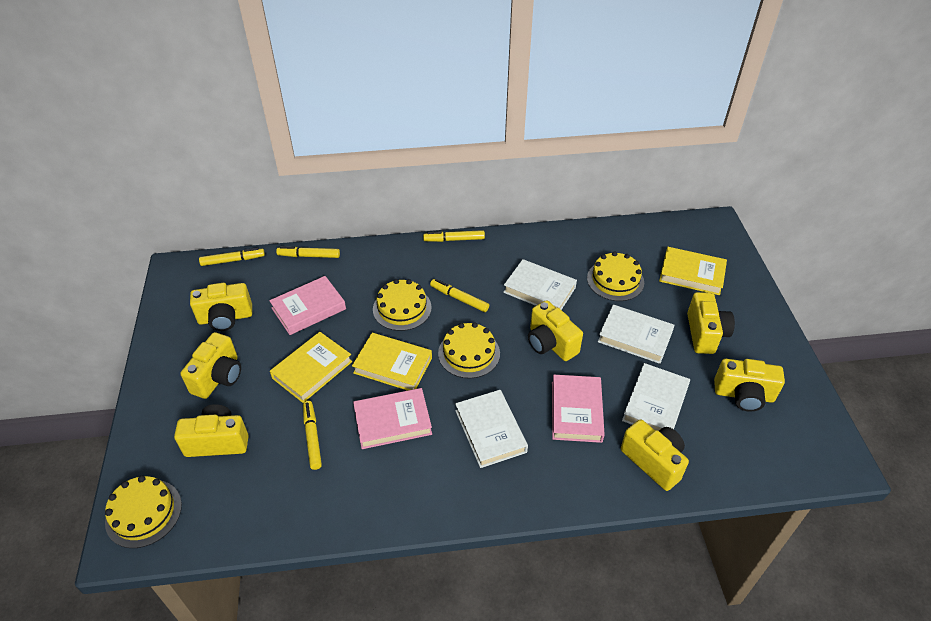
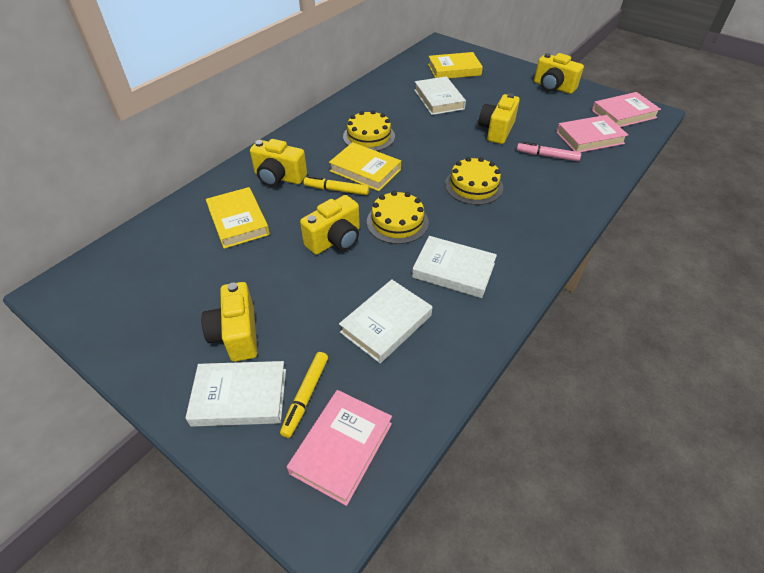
pink marker: none = 0 -> [517,142,581,161] = 1
yellow cake: [105,476,182,548] [373,279,432,331] [438,322,500,378] [587,252,644,301] = 4 -> [343,110,395,151] [367,191,429,244] [445,157,503,205] = 3
yellow camera: [174,404,249,457] [181,332,241,399] [190,283,252,331] [528,300,583,361] [621,419,689,491] [687,292,735,354] [714,359,785,412] = 7 -> [201,282,257,362] [250,139,307,187] [300,195,360,255] [479,93,520,144] [534,53,584,94] = 5
yellow marker: [199,248,265,266] [276,246,340,258] [303,401,322,470] [423,230,485,242] [430,279,489,312] = 5 -> [280,352,328,438] [304,176,369,195] = 2

